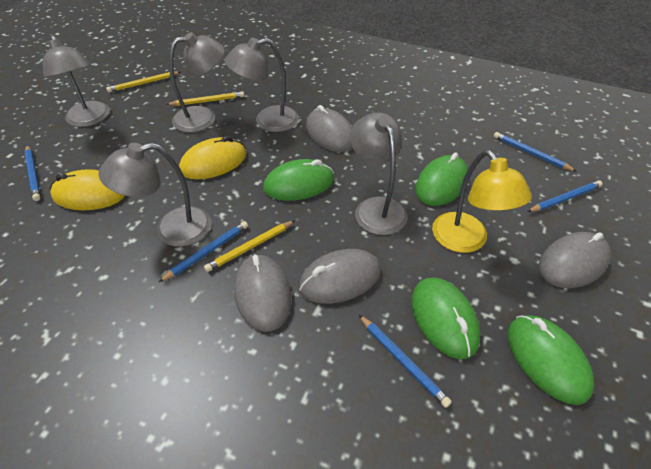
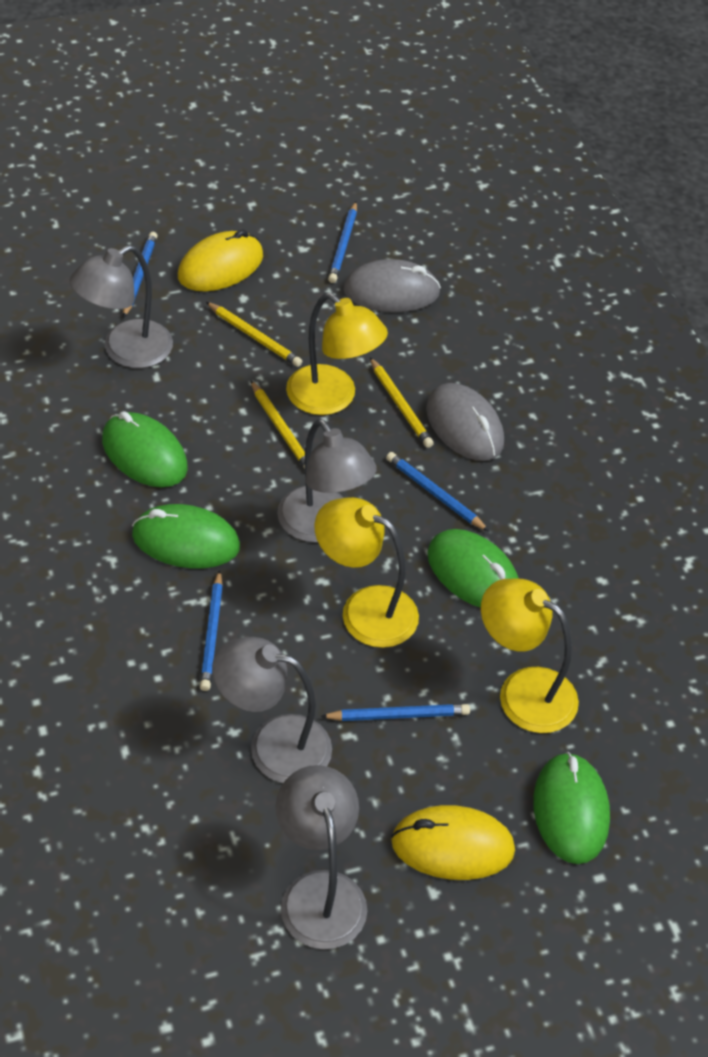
grey lamp: [43,35,110,127] [99,143,211,247] [169,32,225,133] [225,38,299,132] [350,112,408,235] = 5 -> [70,245,173,368] [212,637,332,783] [276,765,367,949] [277,419,377,543] = 4
grey mouse: [234,254,292,332] [299,249,381,304] [306,105,352,152] [539,232,611,288] = 4 -> [343,259,441,312] [426,383,504,461] = 2
yellow lamp: [432,150,532,253] = 1 -> [286,293,388,415] [315,497,419,648] [481,579,579,733] = 3

